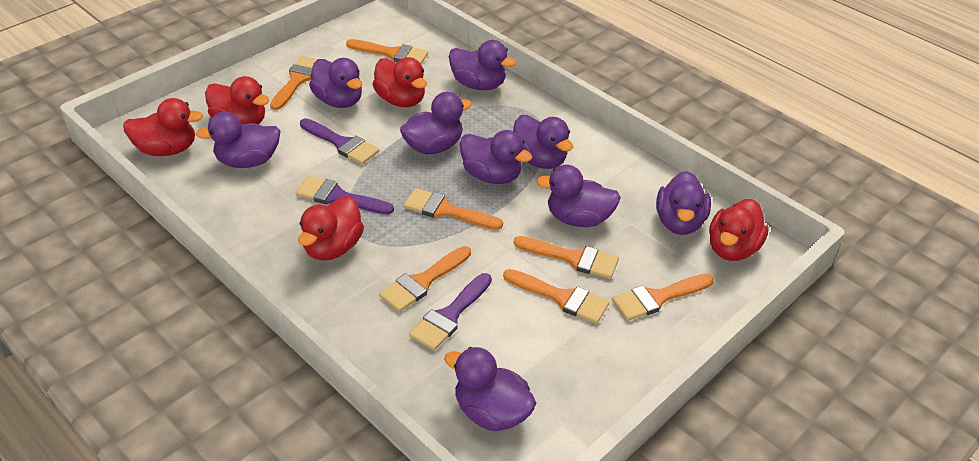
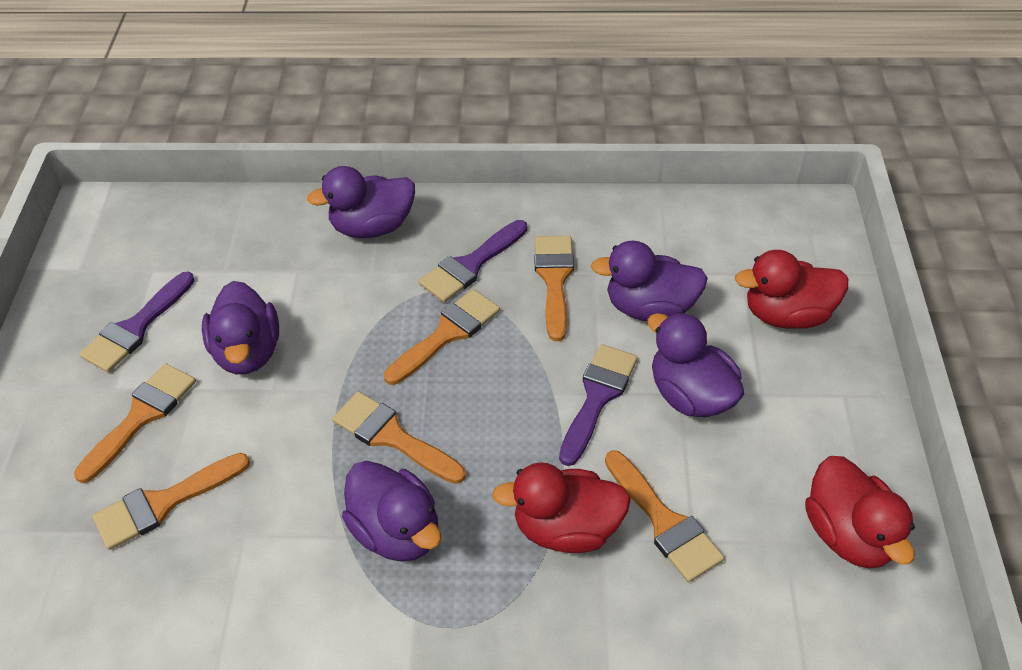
orange brush: [270,56,317,110] [346,39,428,64] [379,246,471,312] [403,188,503,230] [503,269,609,324] [514,236,619,279] [612,274,714,321] = 7 -> [74,363,196,483] [93,453,250,550] [332,391,466,484] [384,289,500,385] [535,236,574,341] [605,450,724,582] = 6
purple duck: [196,112,281,168] [309,58,362,108] [400,92,472,154] [444,347,536,431] [449,40,516,90] [460,130,532,184] [513,115,573,169] [536,165,621,227] [656,171,711,235] = 9 -> [202,281,279,374] [307,166,415,238] [342,461,441,562] [591,241,708,321] [647,312,744,417] = 5
red duck: [123,98,203,156] [205,76,270,124] [298,196,364,261] [372,57,427,107] [709,199,769,261] = 5 -> [492,462,631,553] [735,250,848,329] [805,456,915,569] = 3

